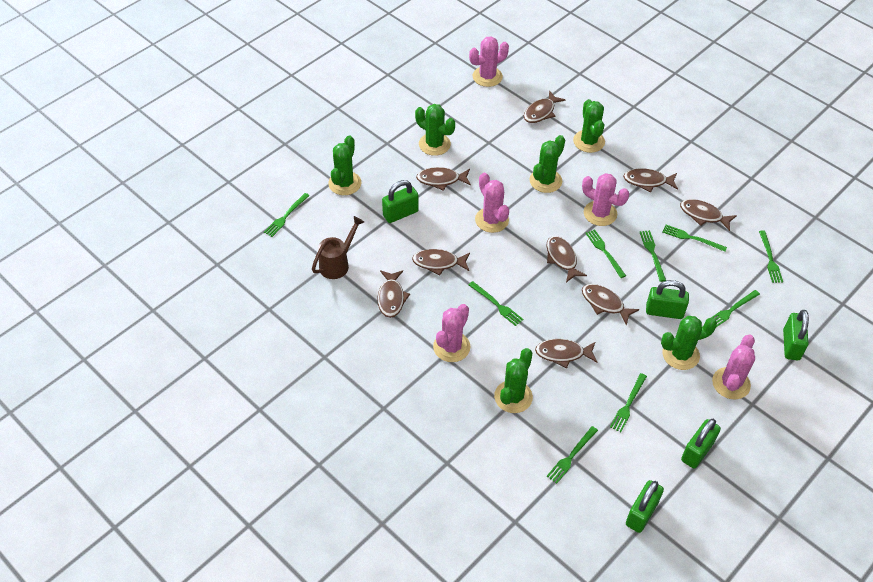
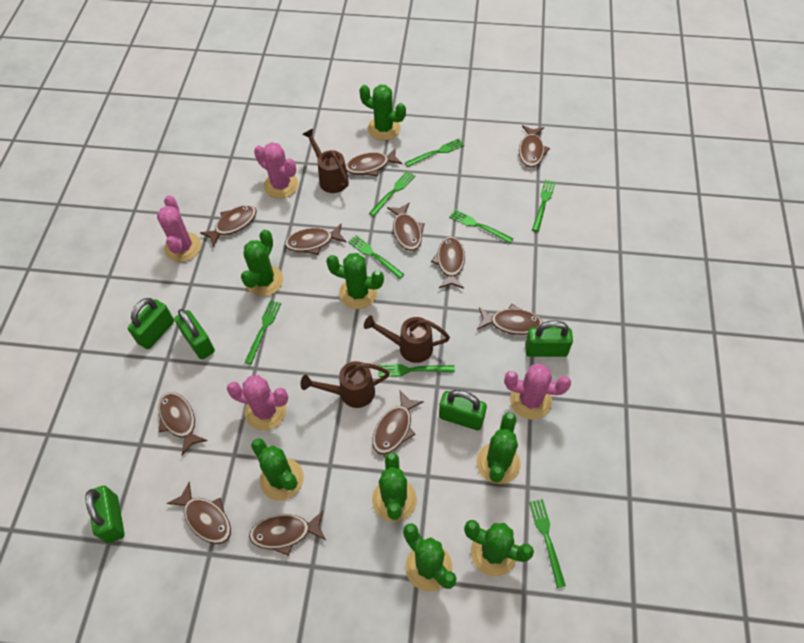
brown fish: [377,270,410,318] [412,249,470,275] [416,167,471,191] [524,91,565,123] [535,339,597,368] [546,236,587,282] [582,284,639,325] [623,168,678,192] [680,199,737,231] = 9 -> [158,392,208,455] [167,482,231,544] [200,205,257,248] [249,511,326,556] [285,224,347,255] [345,148,403,176] [373,391,424,455] [387,202,425,251] [431,237,465,289] [477,304,543,335] [519,125,550,168] = 11
brown watering can: [312,216,364,279] = 1 -> [301,361,390,408] [302,129,349,193] [364,316,450,363] = 3
green cactus: [328,135,361,195] [415,104,455,156] [494,348,533,413] [530,135,565,193] [573,99,605,153] [661,316,717,370] = 6 -> [241,230,283,296] [251,438,304,501] [326,253,384,309] [359,85,406,140] [372,452,417,522] [403,523,457,592] [464,520,534,576] [476,412,521,484] = 8
green fork: [264,193,310,237] [469,281,523,326] [547,426,598,484] [585,229,626,278] [610,373,647,432] [640,230,666,282] [663,225,727,252] [711,290,760,327] [759,230,783,283] = 9 -> [244,300,281,364] [348,235,404,279] [369,171,415,216] [378,364,455,377] [405,139,464,167] [449,209,513,243] [529,499,566,588] [532,180,556,232] = 8
pink cactus: [433,304,470,362] [469,36,509,87] [475,173,509,233] [582,173,629,226] [712,335,755,399] = 5 -> [157,195,201,262] [227,375,288,431] [254,142,298,199] [504,363,571,420] = 4

